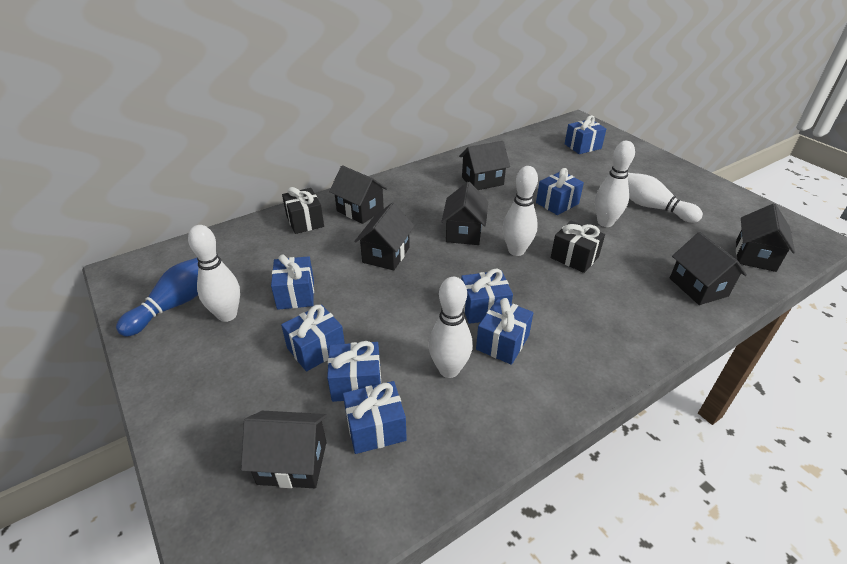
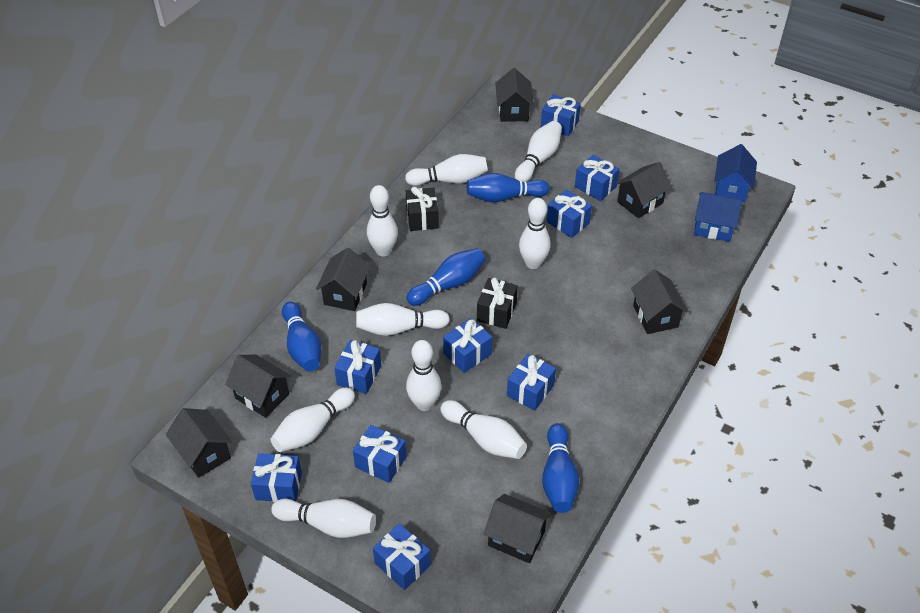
blue bowling pin: [116,258,199,337] = 1 -> [282,302,321,372] [406,248,485,306] [467,173,550,203] [542,423,580,513] = 4
blue gift: [271,254,314,310] [281,304,345,372] [327,341,381,402] [343,381,407,454] [461,269,513,324] [476,298,533,365] [536,168,584,215] [565,115,606,154] = 8 -> [251,453,302,502] [334,340,381,394] [353,425,407,483] [373,524,431,590] [443,318,492,373] [507,354,556,411] [541,94,581,136] [546,189,592,238] [575,155,619,201] = 9
blue house: none = 0 -> [694,192,743,242] [714,144,757,203] = 2
white bowling pin: [188,225,240,322] [428,277,473,378] [503,166,538,256] [595,141,635,227] [628,173,703,223] = 5 -> [271,388,355,452] [271,499,376,538] [356,303,450,336] [367,185,398,257] [405,154,488,186] [406,340,441,411] [440,400,527,459] [515,121,562,182] [519,198,551,269] = 9

